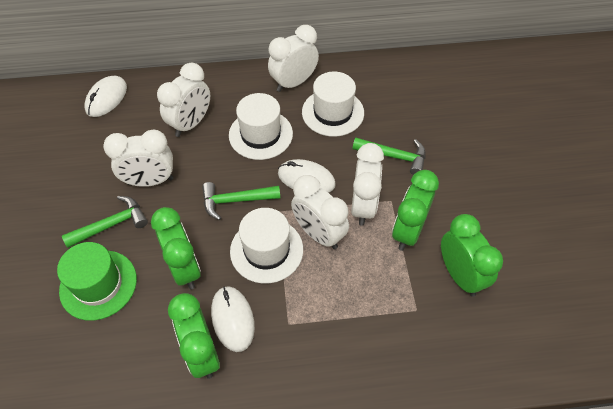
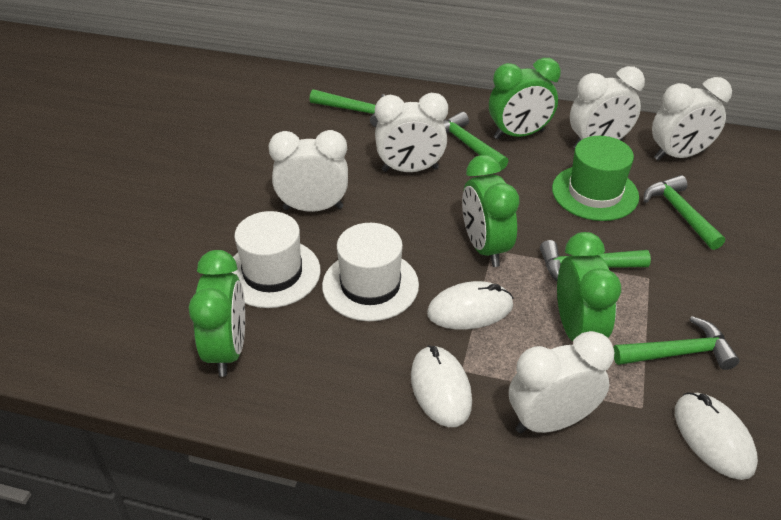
green hammer: [62,196,148,248] [202,182,280,220] [352,137,426,175] = 3 -> [310,89,386,127] [444,112,508,170] [540,240,651,281] [613,316,739,370] [643,175,725,250] = 5
white hat: [229,93,293,160] [230,208,303,284] [302,72,364,137] = 3 -> [231,211,321,308] [322,223,419,321] = 2

